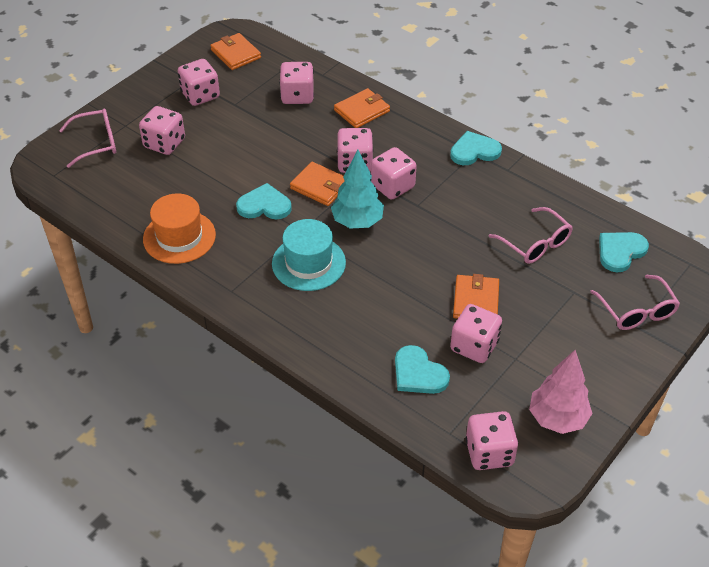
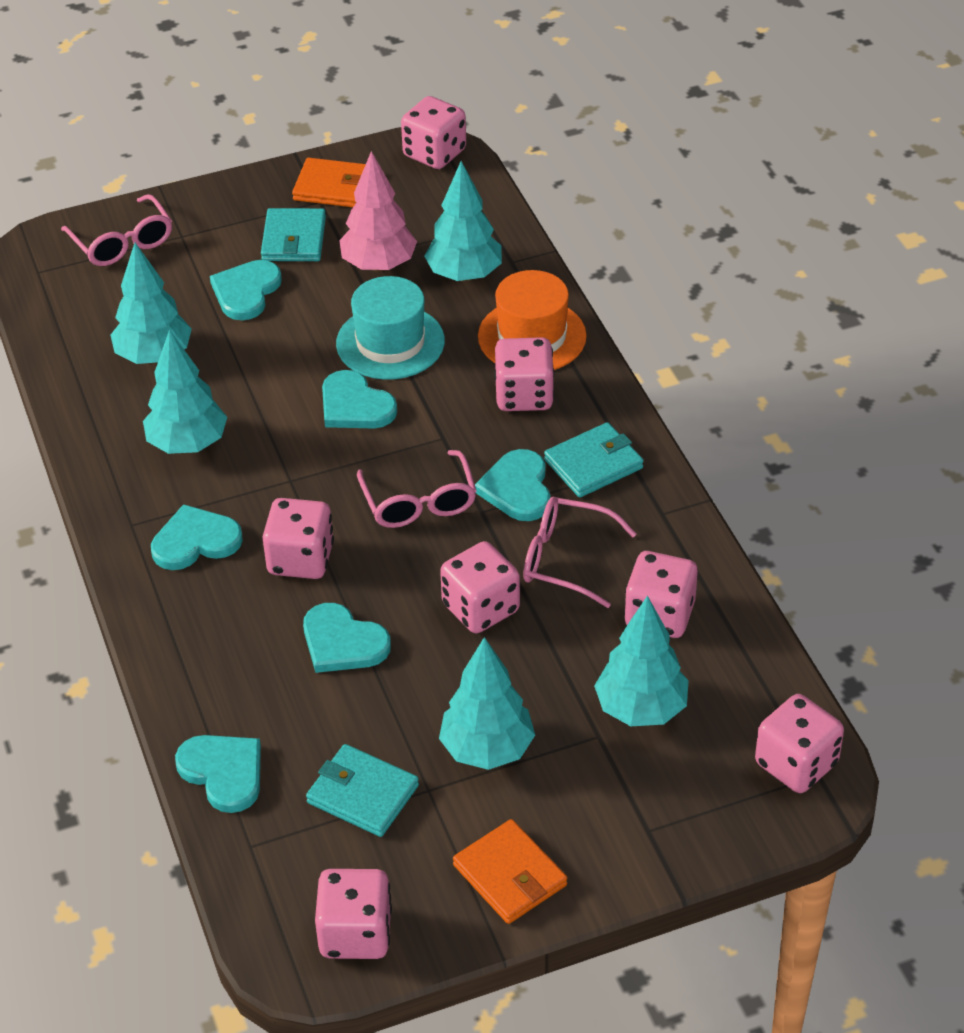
orange wallet: [210,33,261,70] [290,162,344,206] [334,88,390,128] [453,274,499,319] = 4 -> [292,157,366,207] [453,819,567,924] = 2
turquoise heart: [236,183,292,219] [395,345,450,394] [450,131,502,165] [599,232,649,272] = 4 -> [151,504,243,570] [175,735,261,813] [210,260,282,320] [303,603,391,673] [322,370,397,428] [475,449,551,521] = 6
turquoise tree: [331,150,384,229] = 1 -> [110,243,192,364] [143,329,227,454] [424,161,502,282] [439,637,535,770] [594,596,689,726] = 5
turquoise wallet: none = 0 -> [261,208,326,261] [306,744,419,837] [544,422,644,498] = 3

